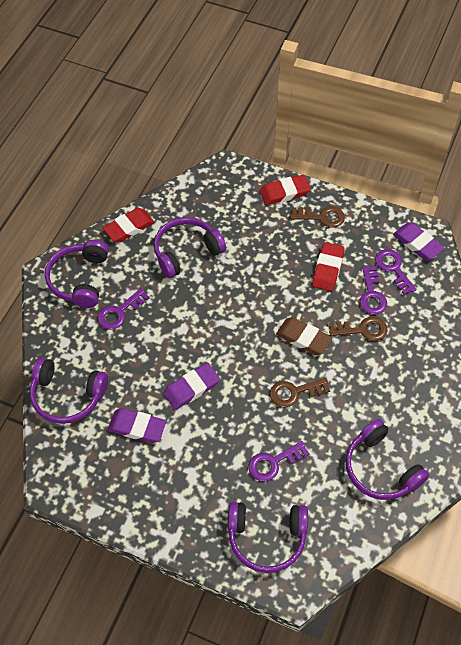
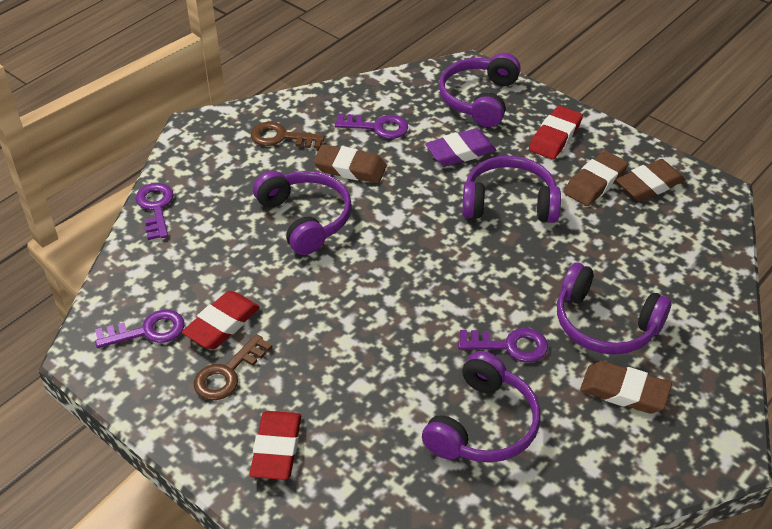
brown eraser: [276,317,332,355] = 1 -> [313,144,387,183] [564,151,628,206] [580,361,672,414] [616,159,685,201] = 4
brown key: [270,378,330,407] [291,206,345,228] [329,317,387,341] = 3 -> [194,334,272,400] [251,122,325,149] = 2
purple eraser: [108,408,166,443] [163,363,220,410] [393,222,444,260] = 3 -> [425,128,496,166] = 1

